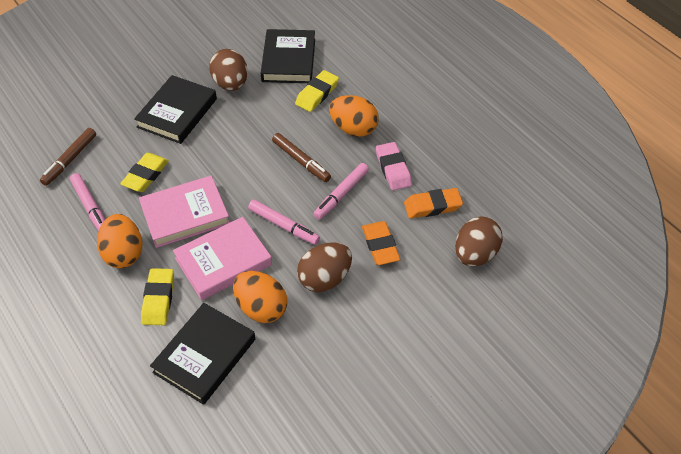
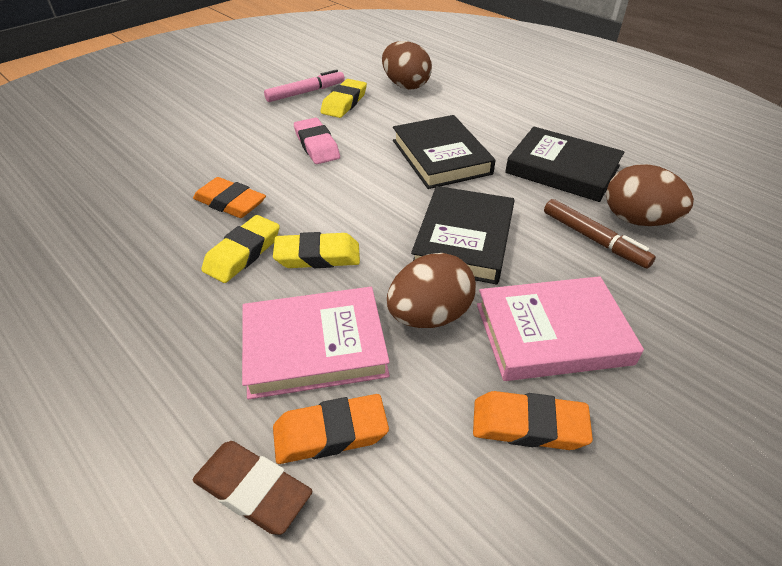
brown eraser: none = 0 -> [193,441,313,535] = 1
brown marker: [40,128,96,186] [272,133,331,182] = 2 -> [544,199,656,269] = 1
orange egg: [97,214,143,268] [233,271,287,323] [329,95,378,137] = 3 -> none = 0
orange eraser: [362,221,400,265] [404,188,463,218] = 2 -> [193,177,266,218] [273,394,389,464] [473,391,593,450] = 3
pink marker: [70,173,105,231] [248,200,320,245] [314,163,369,220] = 3 -> [264,69,345,102] = 1

